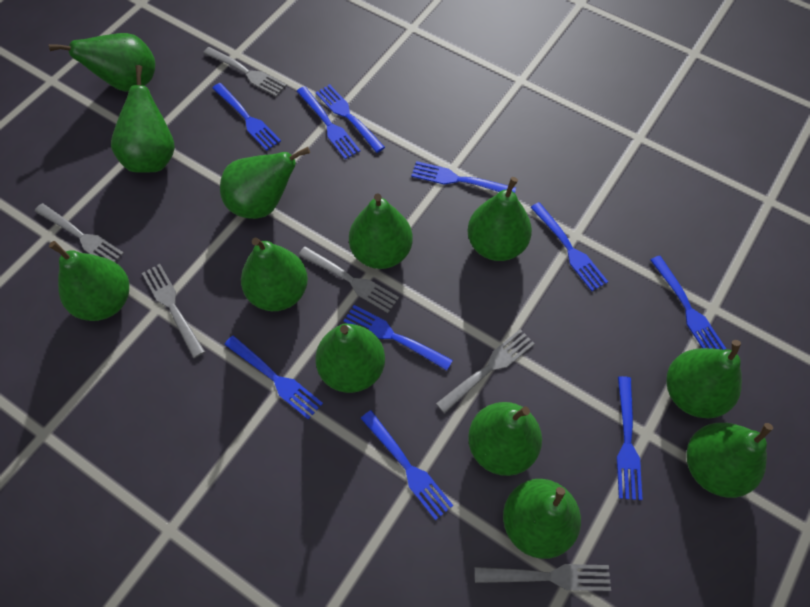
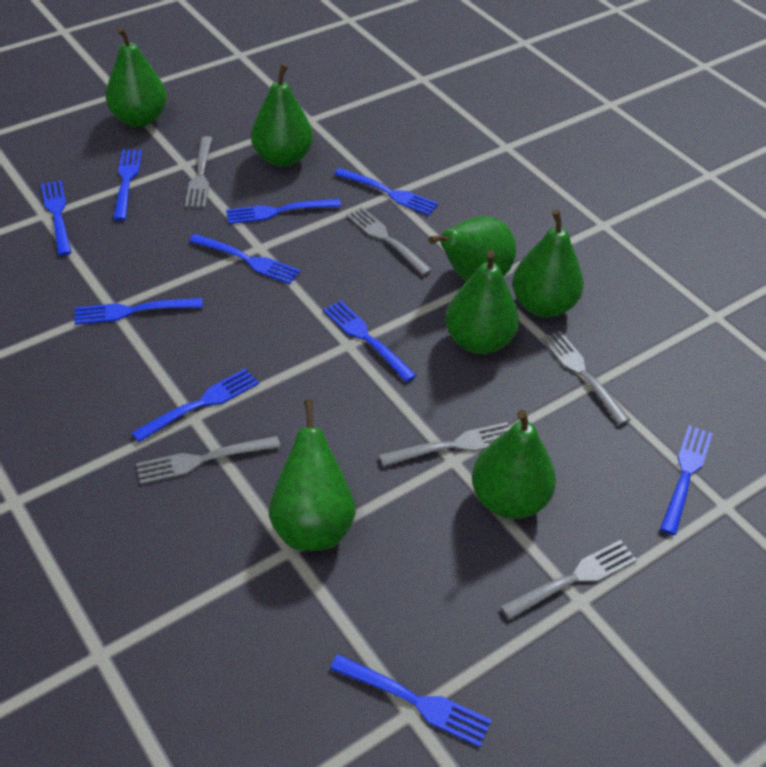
green pear: [48,33,155,92] [49,241,129,321] [111,65,175,172] [220,147,310,219] [241,238,308,311] [315,324,385,393] [349,193,413,269] [467,177,532,261] [468,402,542,476] [503,479,581,559] [666,340,742,418] [686,423,773,498] = 12 -> [105,27,167,127] [251,63,313,167] [269,399,356,551] [429,216,516,281] [445,250,519,354] [472,410,556,519] [512,210,584,317] = 7

